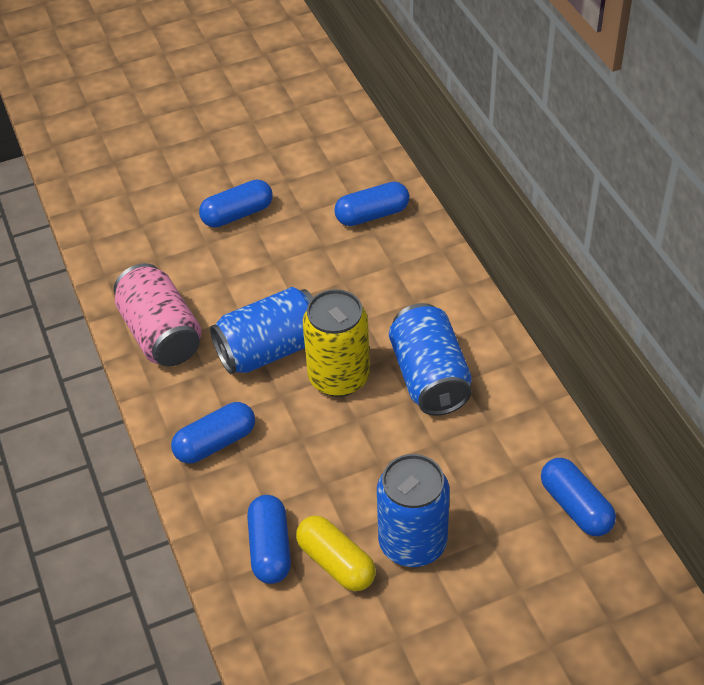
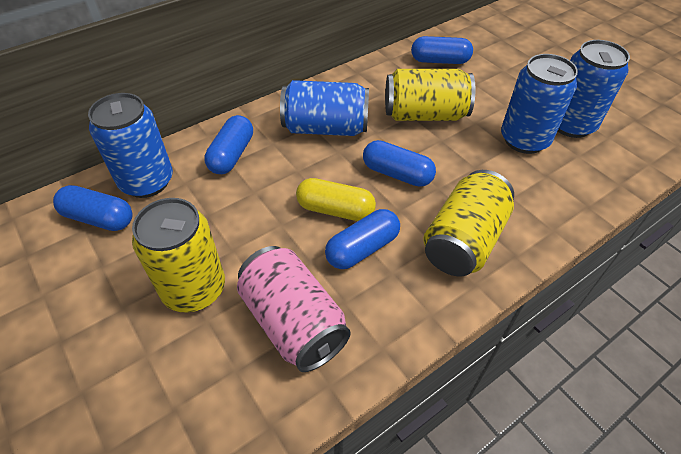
blue can: [210,287,313,374] [377,454,450,567] [389,303,472,416] = 3 -> [88,93,173,198] [280,80,369,136] [501,54,578,154] [558,40,630,138] = 4
yellow can: [303,289,370,397] = 1 -> [132,198,225,313] [385,69,475,121] [423,170,514,276] = 3

